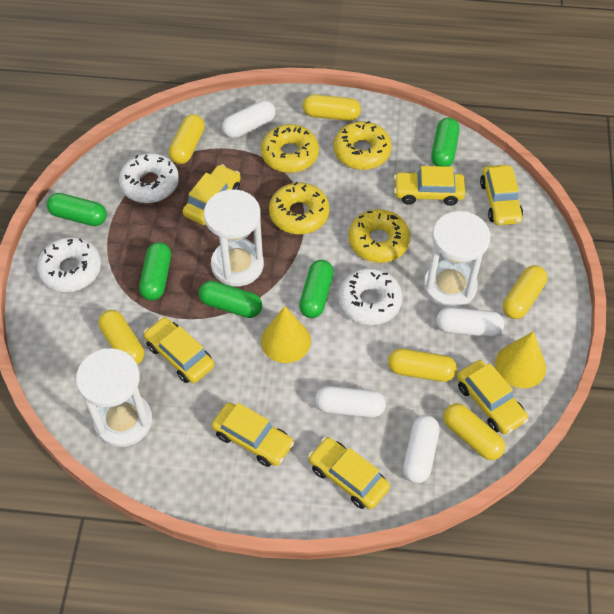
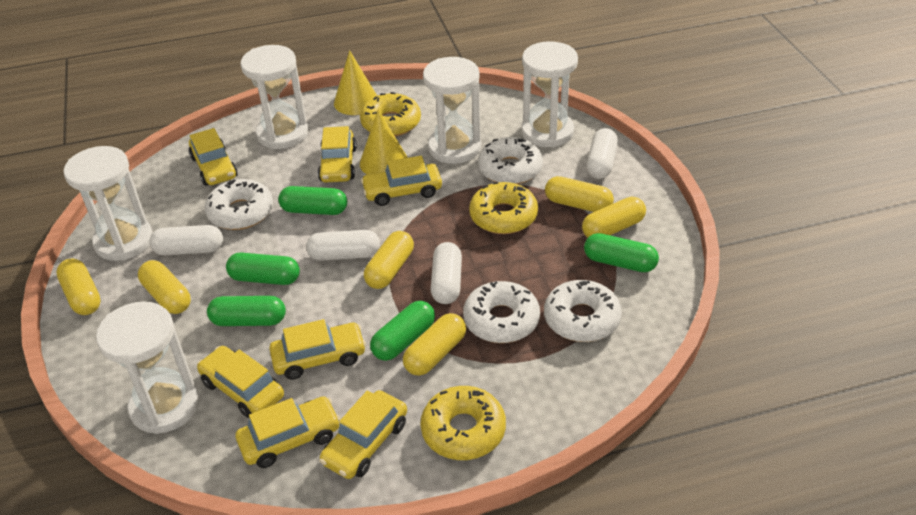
white donut: [37,237,101,292] [119,153,179,203] [338,268,403,325] = 3 -> [205,179,273,230] [463,281,540,343] [478,137,543,184] [544,280,622,342] = 4
white hourglass: [76,348,152,447] [204,189,264,286] [424,211,490,308] = 3 -> [64,146,153,261] [96,302,199,434] [241,45,308,149] [423,57,481,164] [521,41,578,148] = 5
yellow donut: [261,124,319,173] [269,182,330,234] [333,121,392,170] [349,209,410,263] = 4 -> [360,92,421,137] [421,386,506,460] [469,182,538,234] = 3

